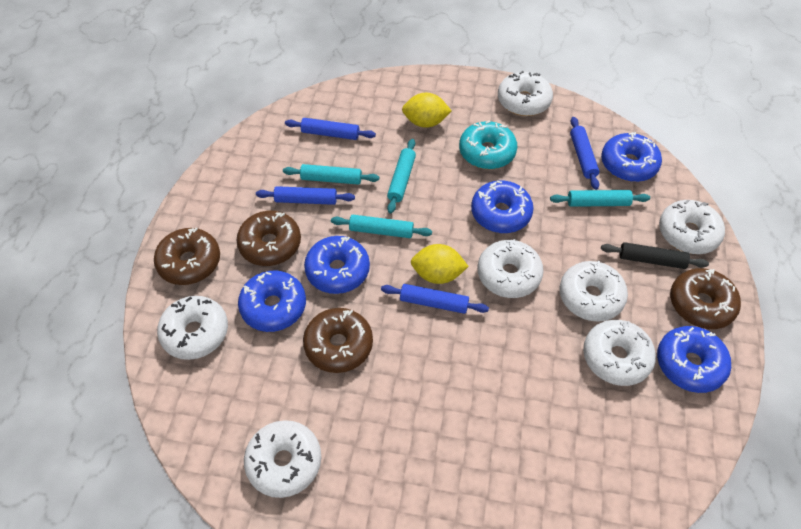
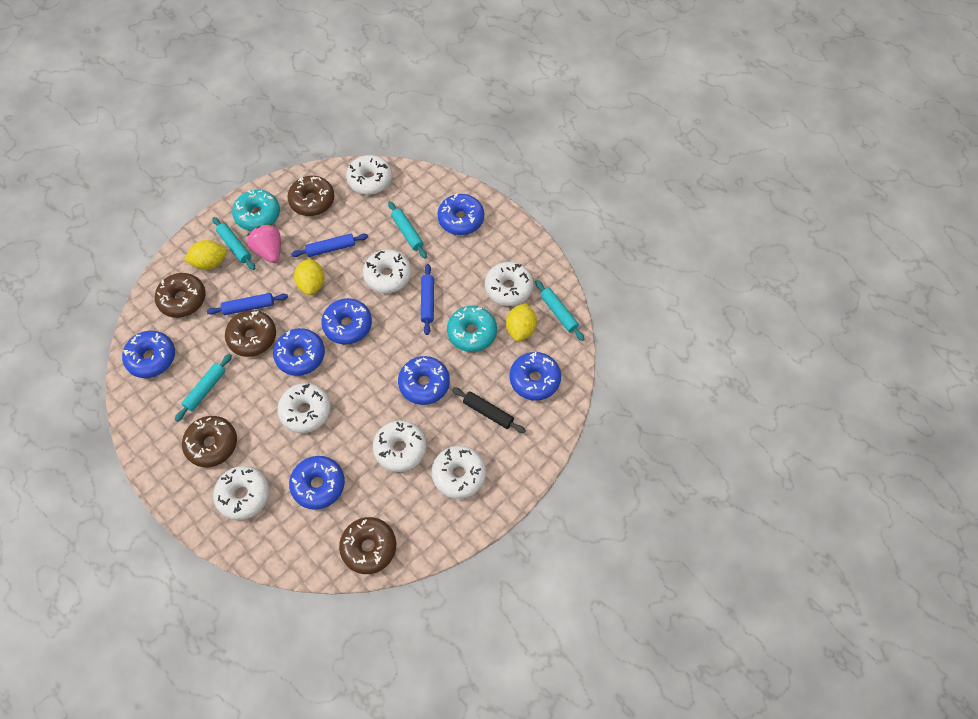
blue donut: [238,270,306,332] [304,236,370,294] [471,181,534,233] [601,132,662,182] [657,326,731,393] = 5 -> [122,331,175,378] [273,328,325,376] [289,456,345,510] [321,298,372,344] [398,356,450,405] [437,193,484,235] [510,352,561,401] = 7
blue rolling pin: [256,186,355,205] [285,118,376,140] [381,284,489,314] [570,117,599,190] = 4 -> [206,293,288,315] [291,234,368,257] [421,264,434,335] = 3
brown donut: [154,228,220,285] [236,211,301,266] [303,308,373,373] [670,268,741,329] = 4 -> [155,273,206,318] [182,416,237,467] [225,310,276,357] [287,176,335,216] [339,517,396,574] = 5
pink strawberry: none = 0 -> [247,224,281,263] = 1
turquoise donut: [459,120,517,169] = 1 -> [232,190,280,231] [447,306,497,352] = 2
yellow lemon: [402,93,452,128] [411,244,469,284] = 2 -> [184,240,227,270] [294,258,324,295] [506,303,537,342] = 3

